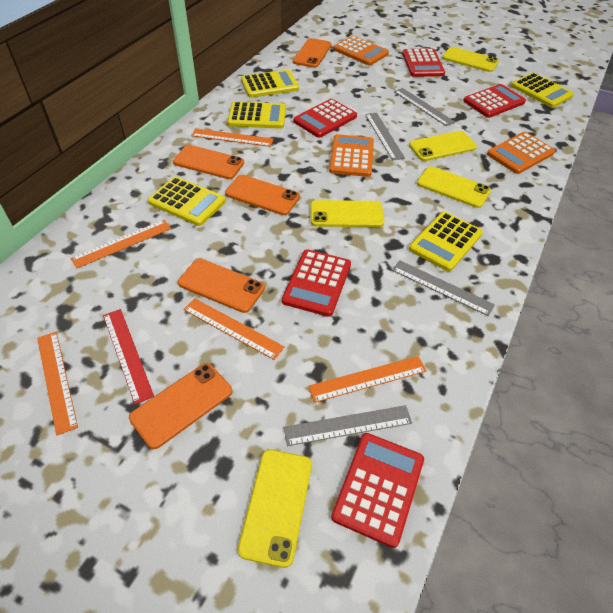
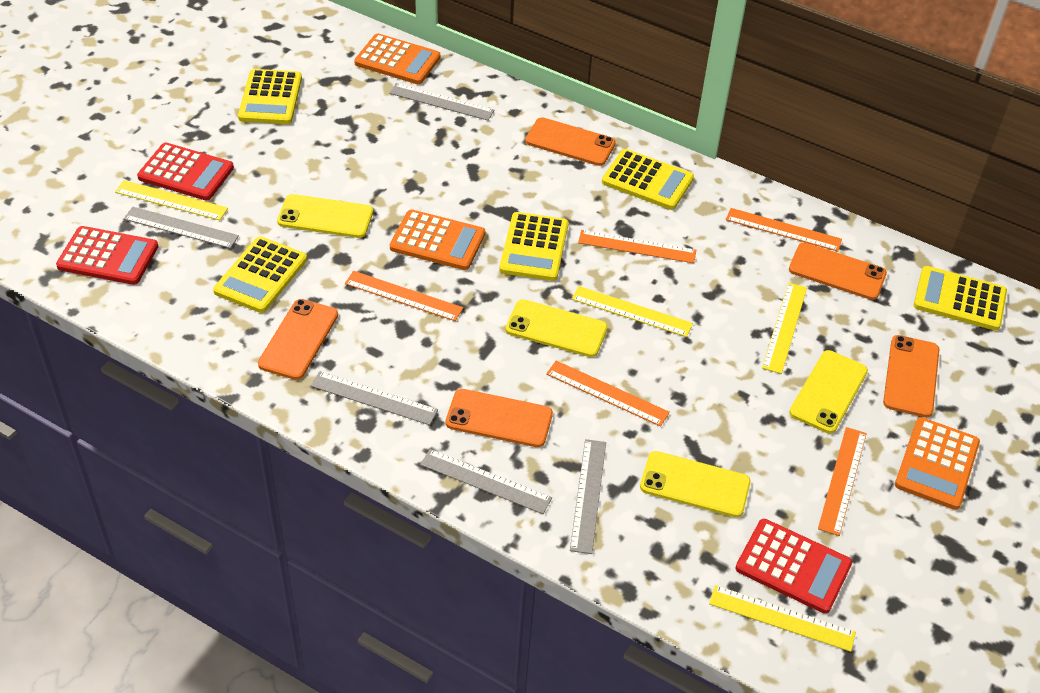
grey ruler: [284,405,412,446] [365,113,405,160] [392,260,495,316] [394,88,455,126] = 4 -> [124,207,239,249] [311,371,438,425] [389,83,494,120] [420,449,552,514] [570,439,606,554] = 5
red calculator: [282,249,351,317] [293,99,357,138] [331,433,424,548] [402,49,445,77] [463,84,526,118] = 5 -> [56,226,158,285] [137,143,234,200] [736,519,852,614] = 3
red ruler: [103,309,154,404] = 1 -> none = 0
yellow phone: [238,450,312,568] [310,200,384,227] [409,131,477,161] [417,166,491,208] [442,47,499,72] = 5 -> [277,194,373,238] [506,299,608,357] [640,451,751,518] [789,350,868,433] = 4
yellow ruler: none = 0 -> [115,180,228,220] [572,286,693,337] [709,585,856,652] [762,283,807,374] = 4

